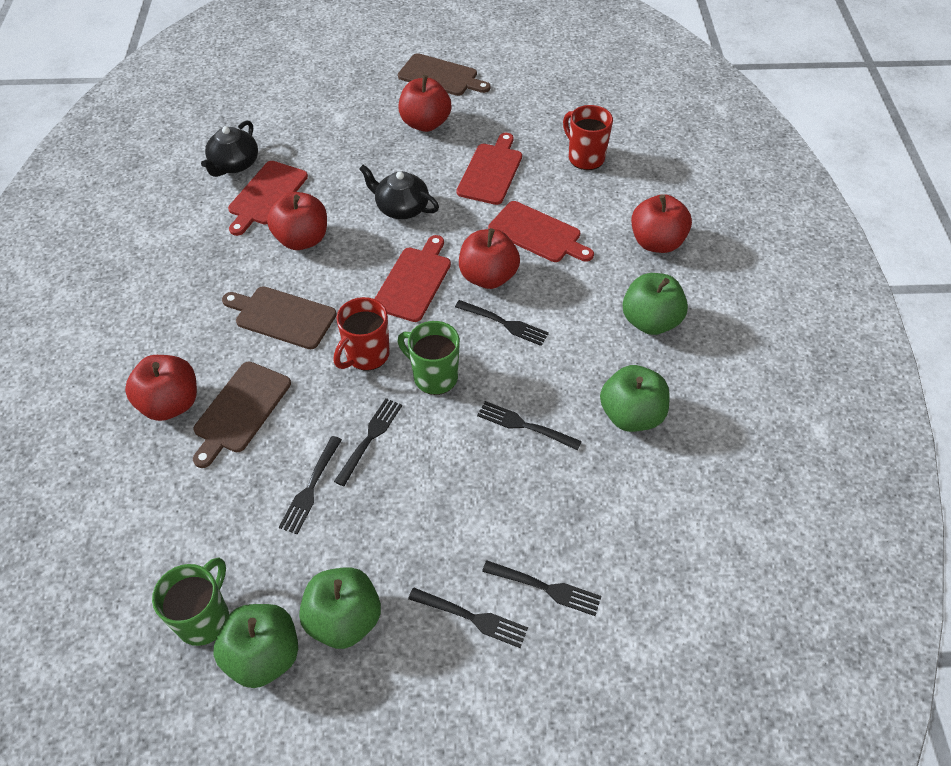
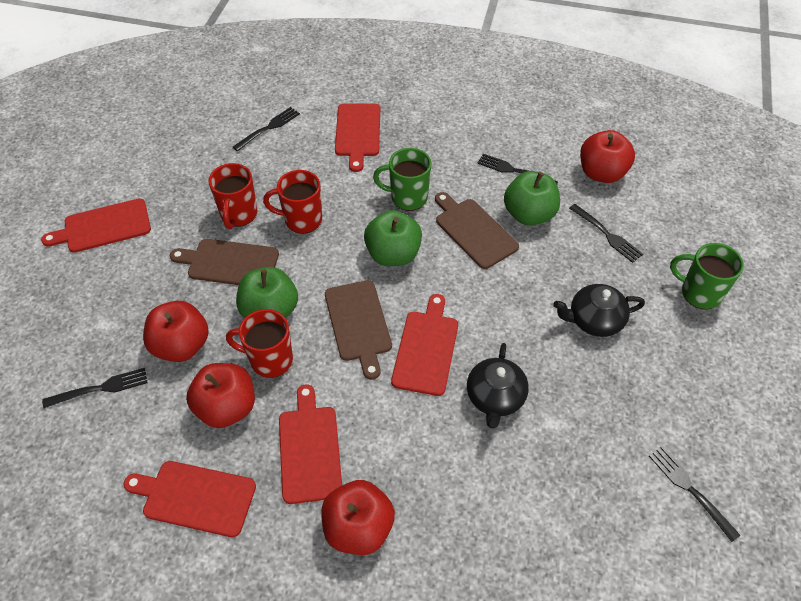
black fork: [279,436,342,534] [334,398,402,486] [408,588,528,648] [455,300,549,346] [477,401,582,451] [482,560,601,616] = 6 -> [42,368,148,408] [233,107,300,151] [477,153,558,184] [569,204,643,263] [649,446,740,542] = 5
green apple: [214,604,298,688] [299,567,381,649] [600,365,669,432] [622,273,688,335] = 4 -> [236,267,298,318] [364,210,422,266] [504,171,560,226] = 3
red apple: [125,355,197,421] [267,192,327,250] [398,75,451,132] [459,228,520,289] [631,194,692,253] = 5 -> [143,301,209,362] [186,363,255,428] [321,480,395,555] [580,130,635,183] = 4
red cutting board: [228,161,308,236] [374,235,451,322] [456,133,522,205] [488,201,594,262] = 4 -> [41,198,151,253] [123,461,256,537] [279,384,342,504] [335,103,380,172] [391,294,458,396] = 5
red mug: [334,297,390,370] [563,105,613,170] = 2 -> [208,163,257,229] [226,309,293,378] [263,170,322,234] = 3

